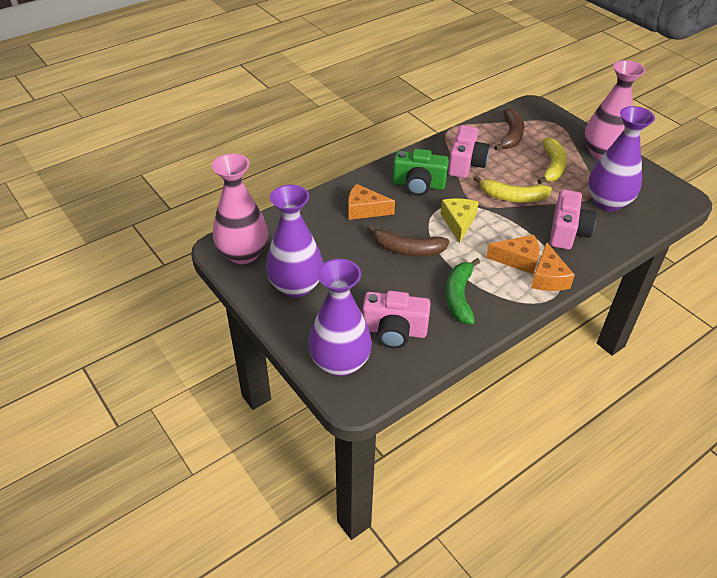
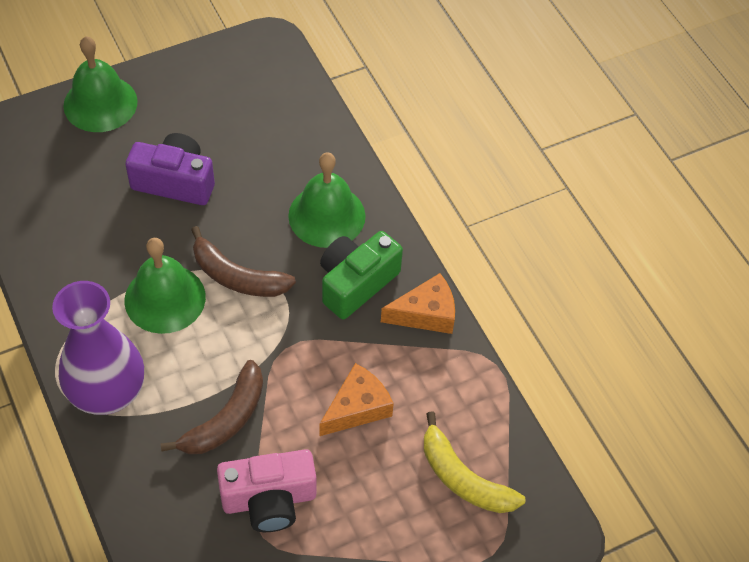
green banana: [446,258,480,325] = 1 -> none = 0
green bell: none = 0 -> [63,36,138,132] [125,238,206,334] [288,152,366,248] = 3
orange cheese: [348,184,395,220] [486,235,540,274] [531,242,575,291] = 3 -> [320,363,394,436] [381,273,455,334] = 2
pink camera: [362,291,431,348] [448,125,490,178] [550,189,597,250] = 3 -> [217,449,316,532] = 1
pink vase: [212,153,268,264] [584,60,645,160] = 2 -> none = 0
purple camera: none = 0 -> [125,133,215,205] = 1
purple vase: [266,185,323,298] [308,259,372,376] [588,106,655,211] = 3 -> [52,281,144,415] = 1
yellow banana: [473,175,552,203] [537,138,567,184] = 2 -> [424,412,525,513] = 1
yellow cheese: [440,198,479,243] = 1 -> none = 0

